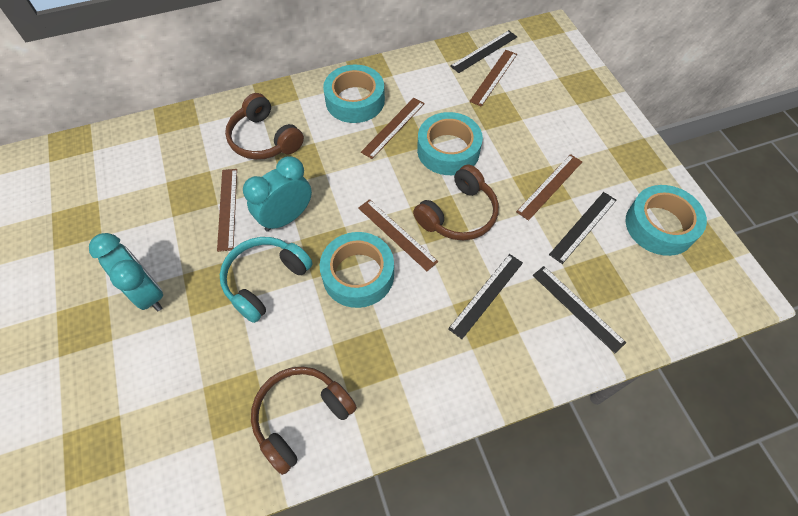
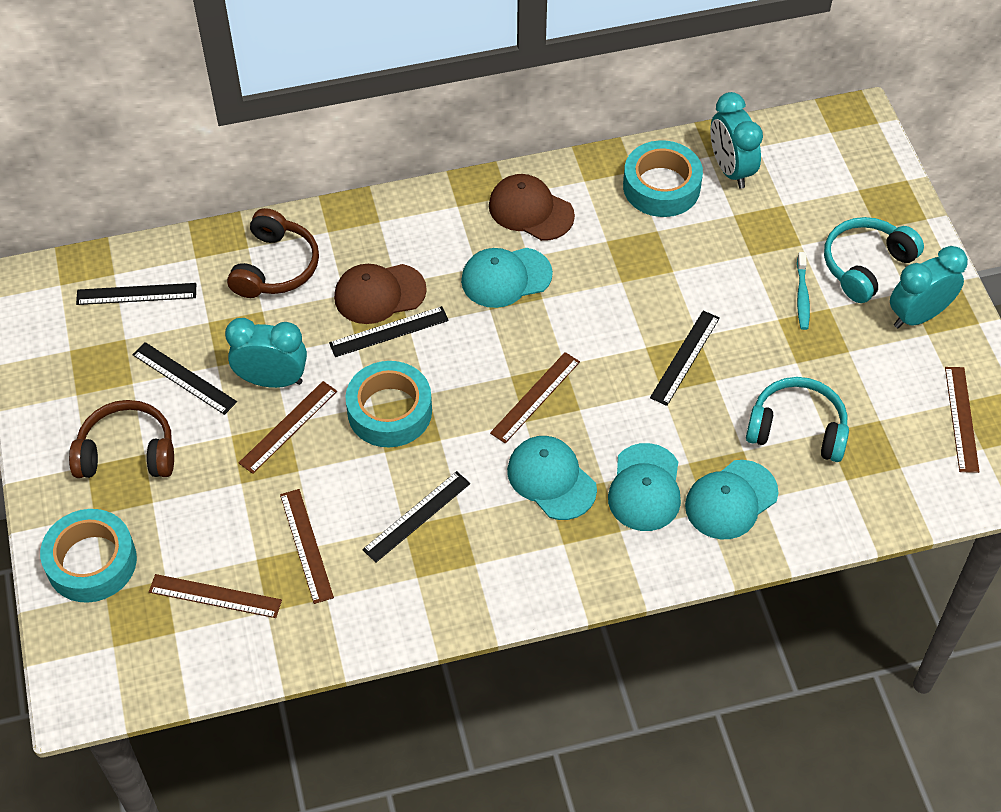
black ruler: [448,254,523,339] [450,30,517,73] [533,266,627,353] [549,192,617,264] = 4 -> [76,283,196,305] [132,342,237,415] [329,306,449,357] [362,471,470,563] [650,311,720,406] = 5
brown cap: none = 0 -> [334,264,427,324] [489,174,575,241] = 2
brown headphones: [225,93,304,160] [251,366,357,475] [413,165,499,240] = 3 -> [69,400,174,478] [227,208,319,298] = 2
turquoise cap: none = 0 -> [461,248,553,308] [507,436,597,520] [608,443,681,531] [685,460,778,539] = 4
turquoise clock: [89,233,163,311] [243,156,312,232] = 2 -> [225,318,307,388] [710,92,763,189] [890,246,968,328] = 3
turquoise headphones: [220,237,313,323] = 1 -> [746,377,849,462] [824,217,924,303] = 2
turquoise tape: [320,232,394,308] [323,65,385,123] [417,112,483,175] [625,185,707,256] = 4 -> [40,509,137,603] [346,361,432,447] [623,140,703,217] = 3
turquoise toothbrush: none = 0 -> [797,252,810,330] = 1

